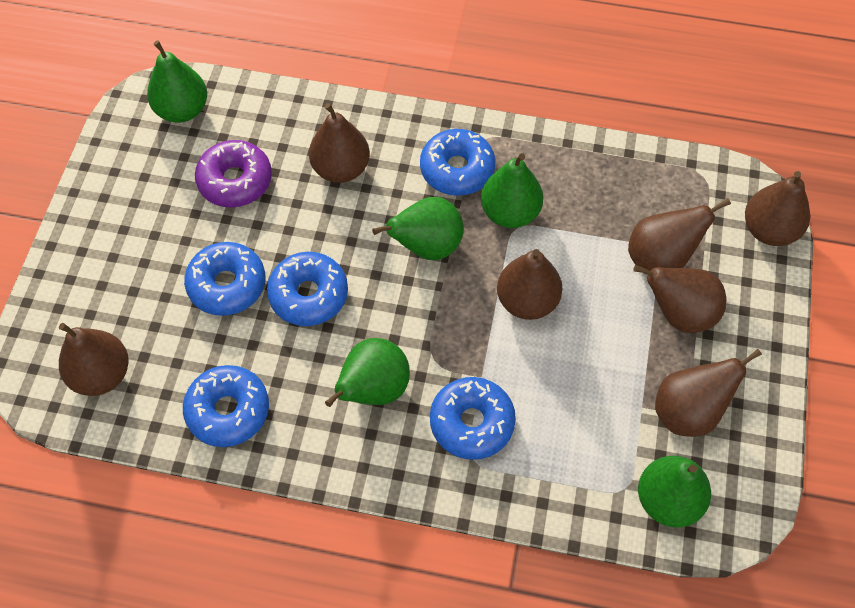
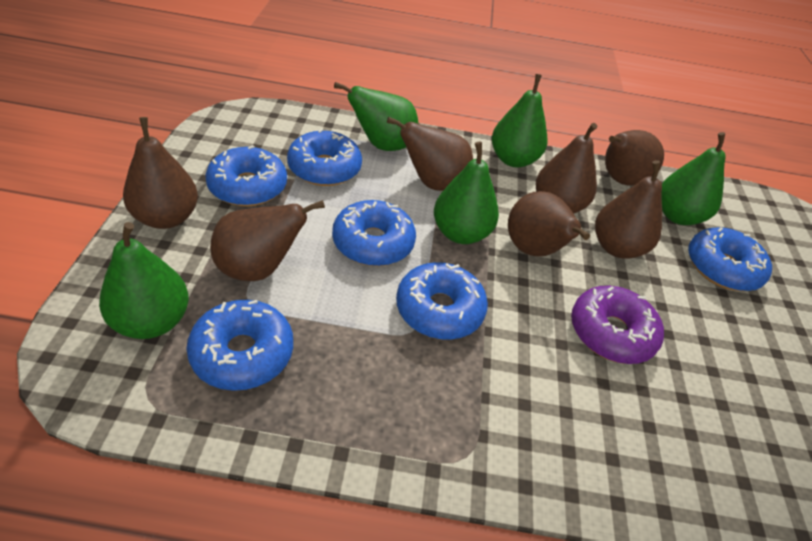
blue donut: [183,365,269,447] [184,242,266,316] [267,252,348,326] [420,129,495,196] [430,377,516,460] = 5 -> [186,300,293,391] [205,145,287,206] [287,129,362,186] [332,200,416,266] [396,262,488,340] [688,227,772,291] = 6

